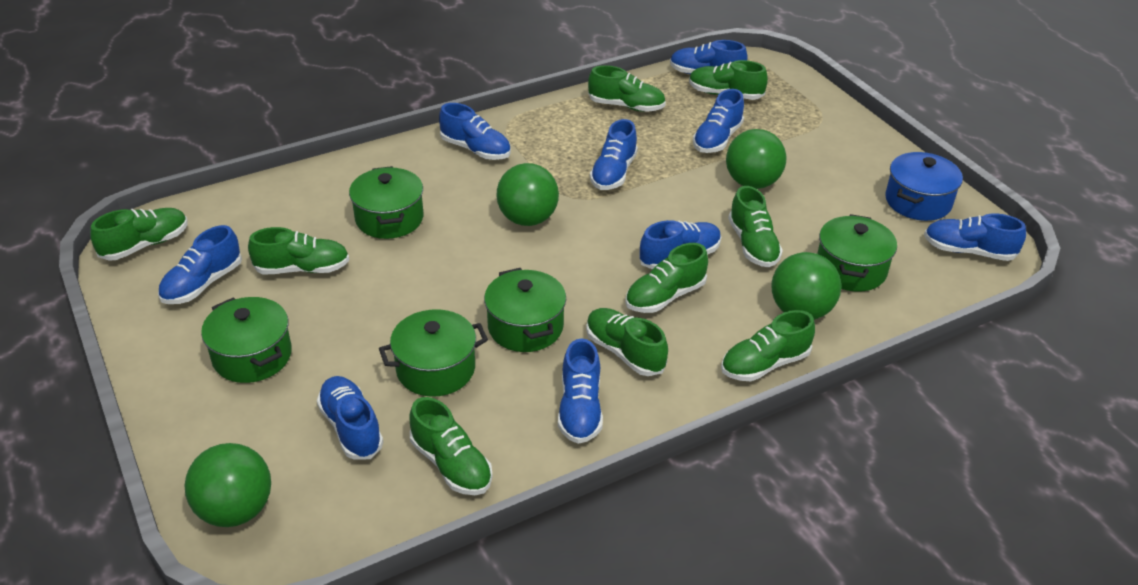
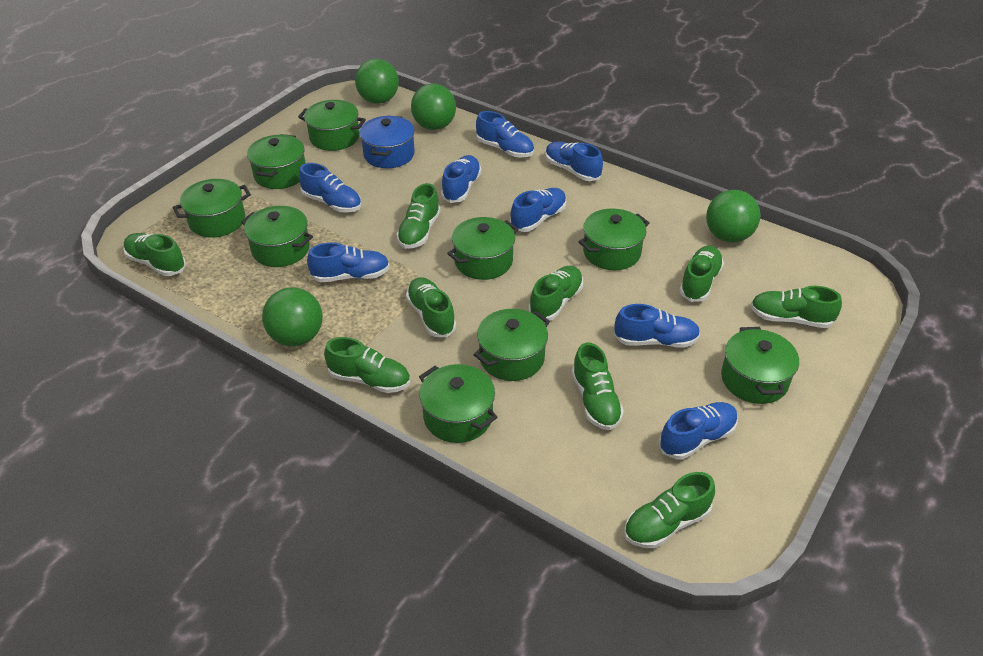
blue shoe: [158,225,242,304] [317,376,383,460] [439,103,511,160] [558,338,603,444] [590,119,638,190] [639,220,721,270] [670,40,748,74] [693,89,744,153] [924,213,1026,261] = 9 -> [299,163,361,213] [307,242,390,282] [441,155,481,203] [476,111,534,157] [510,188,566,232] [545,141,603,181] [614,304,700,348] [659,402,738,460] = 8
green pot: [201,297,292,383] [349,166,424,239] [379,309,488,397] [484,268,566,352] [817,214,897,292] = 5 -> [173,179,251,237] [241,206,313,267] [247,134,305,189] [298,100,366,151] [419,364,497,443] [447,217,519,280] [473,309,550,381] [578,208,649,270] [721,327,799,404] = 9

